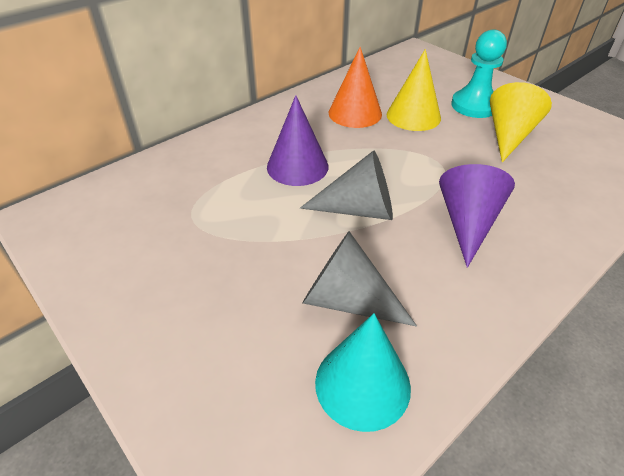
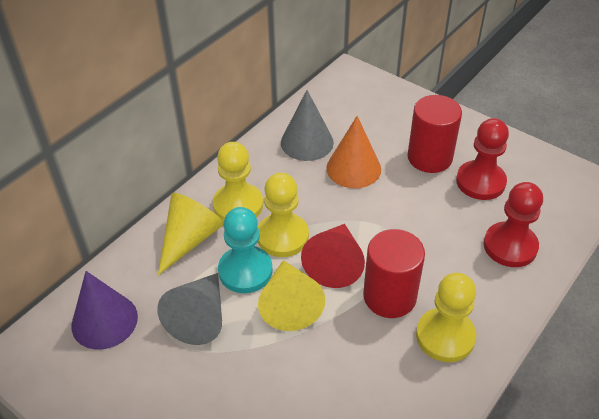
purple cone: [267,95,328,186] [439,164,515,268] = 2 -> [71,271,138,350] = 1
red cone: none = 0 -> [301,224,365,288] = 1
red cylinder: none = 0 -> [363,229,425,318] [408,95,462,173] = 2
red pawn: none = 0 -> [456,118,509,200] [484,182,543,267] = 2
turquoise cone: [315,313,411,432] = 1 -> none = 0
yellow pawn: none = 0 -> [213,142,263,221] [258,173,309,257] [416,273,476,362] = 3

